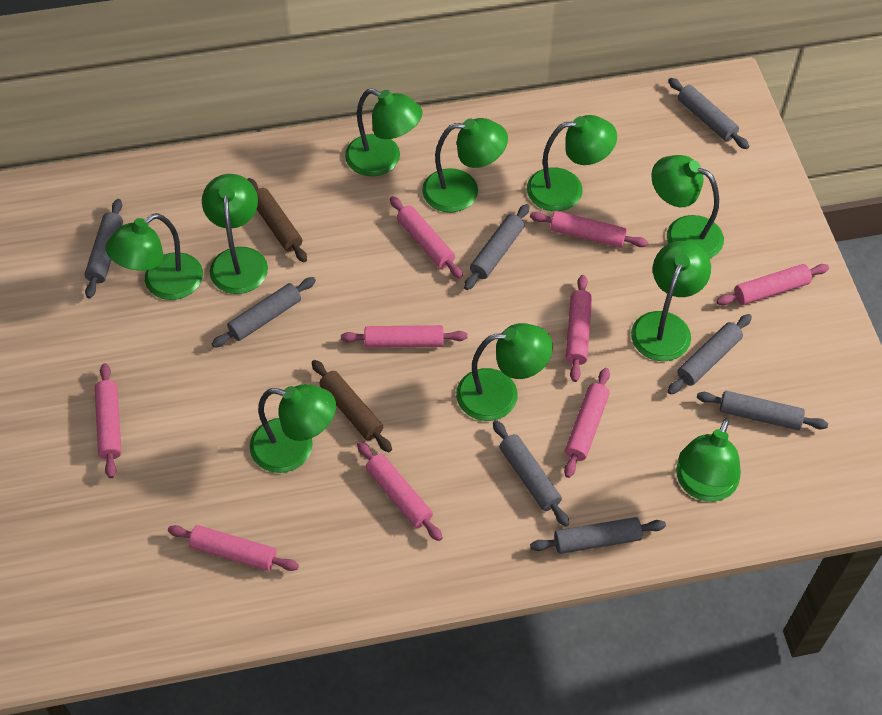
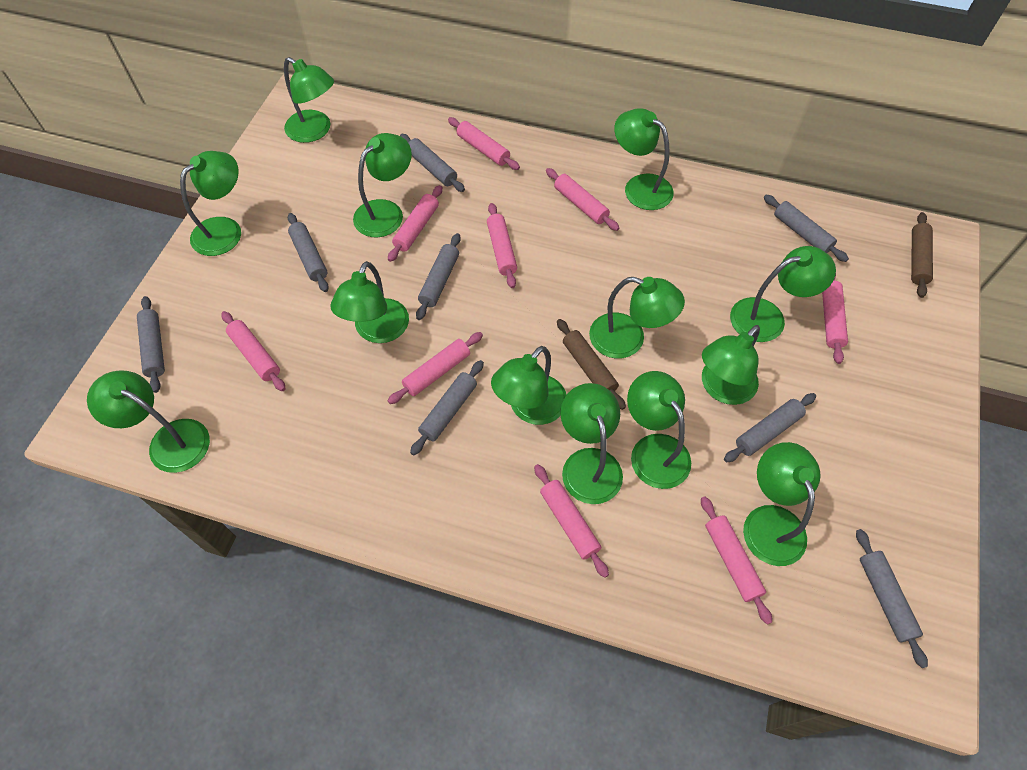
green lamp: [106,213,203,300] [202,174,268,294] [250,384,336,473] [345,88,423,176] [422,118,508,212] [456,323,553,421] [527,115,617,211] [631,241,711,361] [651,155,724,259] [676,418,741,502] = 10 -> [87,370,210,473] [180,151,241,256] [284,57,334,143] [330,261,409,343] [353,133,412,237] [491,346,567,425] [560,383,623,504] [589,277,685,359] [614,108,674,210] [627,371,691,489] [702,325,760,405] [730,246,836,342] [743,442,821,566] = 13

